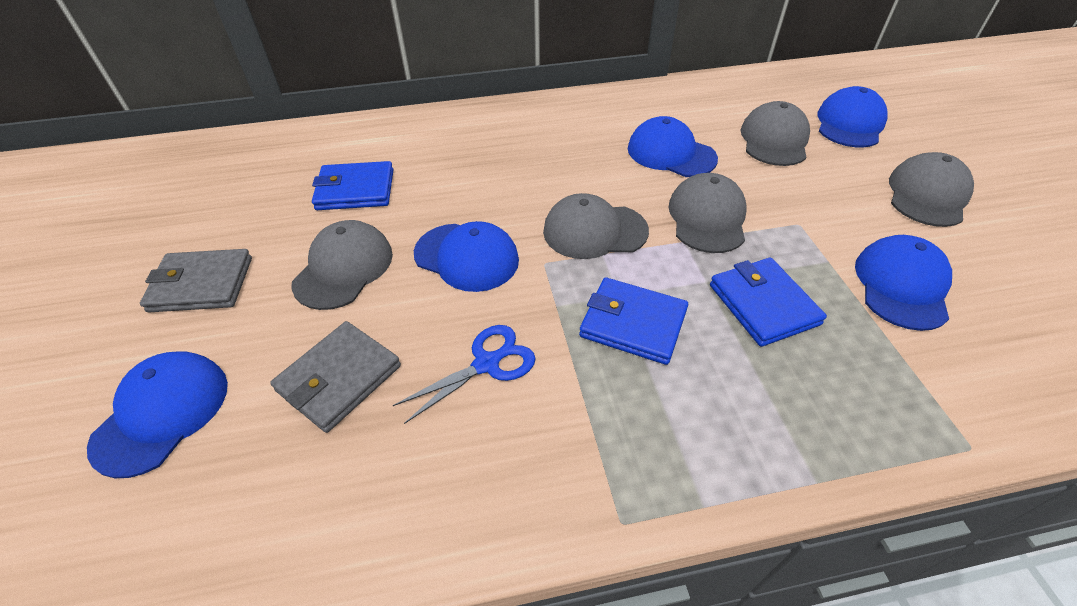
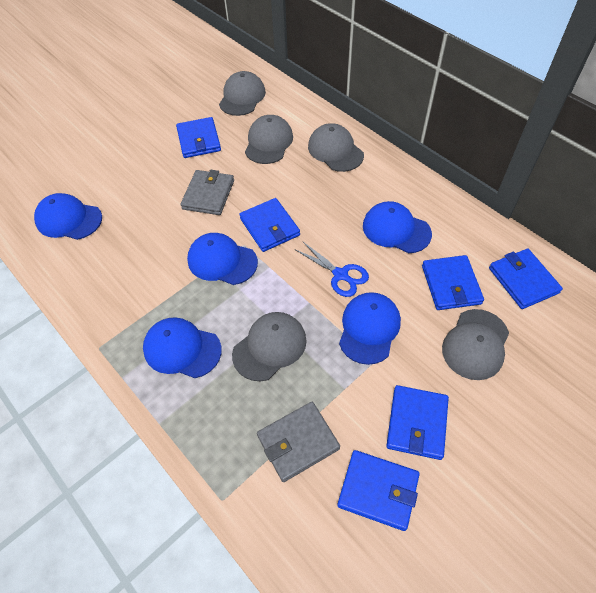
blue wallet: [312,161,393,210] [579,277,688,365] [710,258,827,347] = 3 -> [176,117,221,158] [239,198,300,252] [337,450,420,531] [386,385,449,460] [422,255,484,310] [489,249,563,309] = 6

